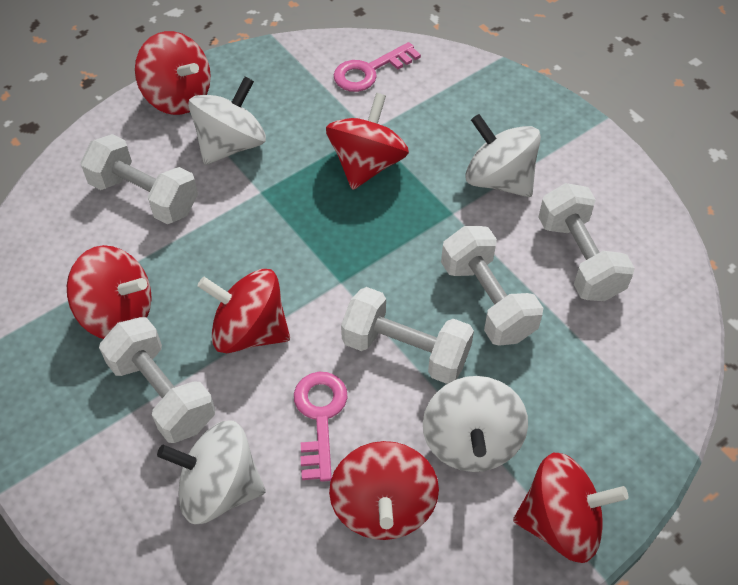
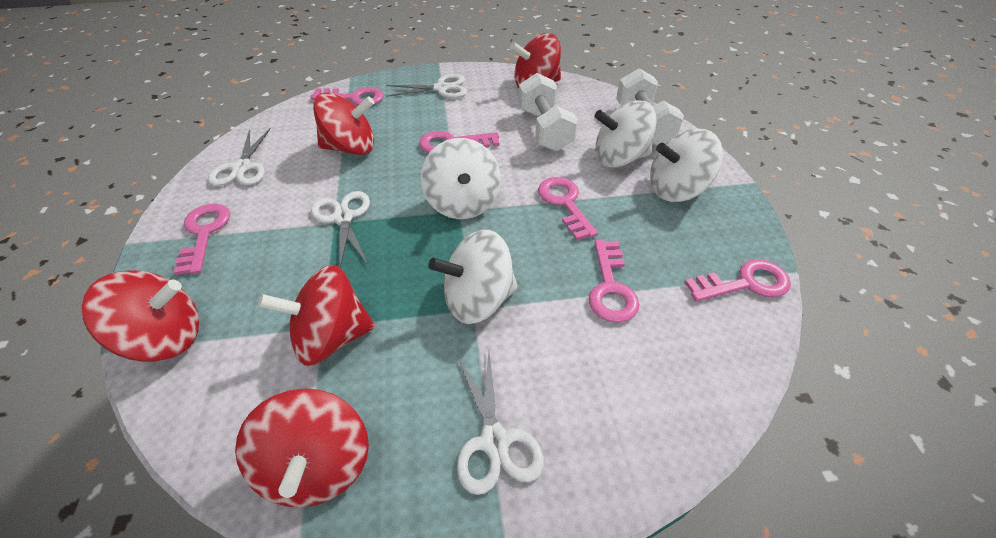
pink key: [294,372,348,482] [334,42,421,92] = 2 -> [173,204,230,275] [310,87,383,105] [419,131,499,153] [538,177,598,240] [589,240,639,323] [684,259,791,302] = 6
red spinning top: [67,245,152,339] [135,31,211,115] [197,269,290,353] [326,93,409,190] [329,441,439,540] [513,453,628,563] = 6 -> [82,270,199,362] [235,389,369,507] [258,265,375,366] [313,92,374,155] [510,33,561,88] = 5
white dumbbell: [80,134,198,224] [99,317,215,443] [341,287,474,384] [441,226,543,346] [538,183,635,301] = 5 -> [518,73,578,152] [616,68,684,146] = 2
white scissors: none = 0 -> [208,128,271,186] [311,191,370,268] [386,74,467,98] [457,352,544,495] = 4

